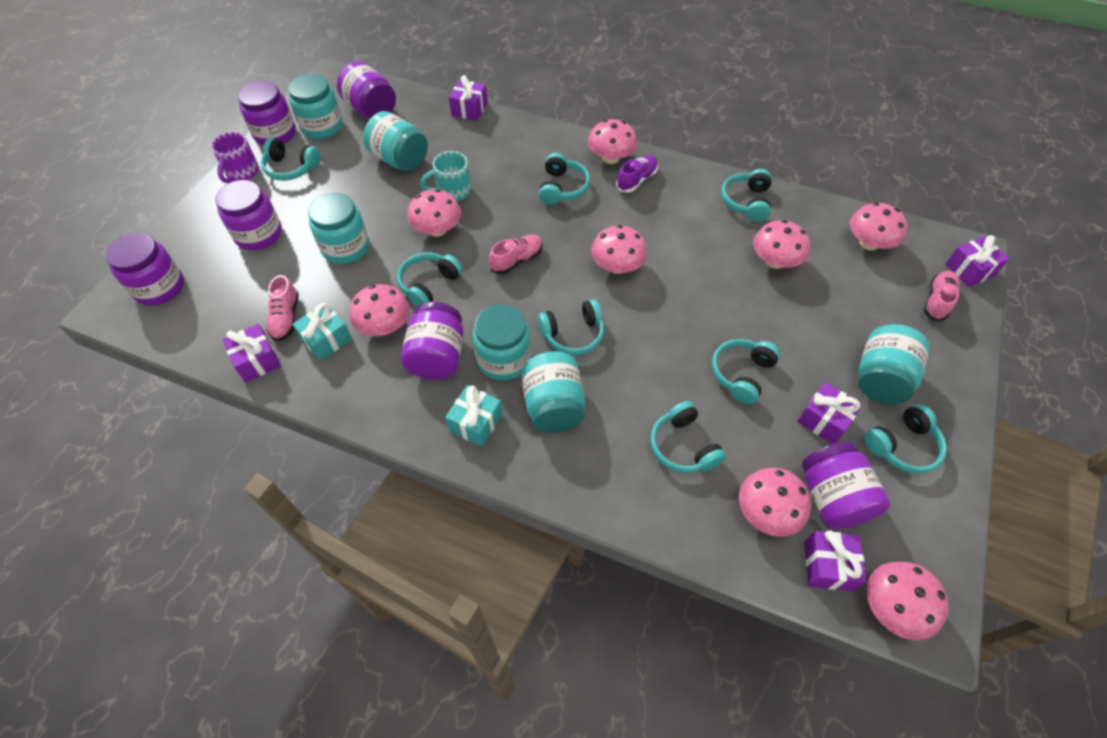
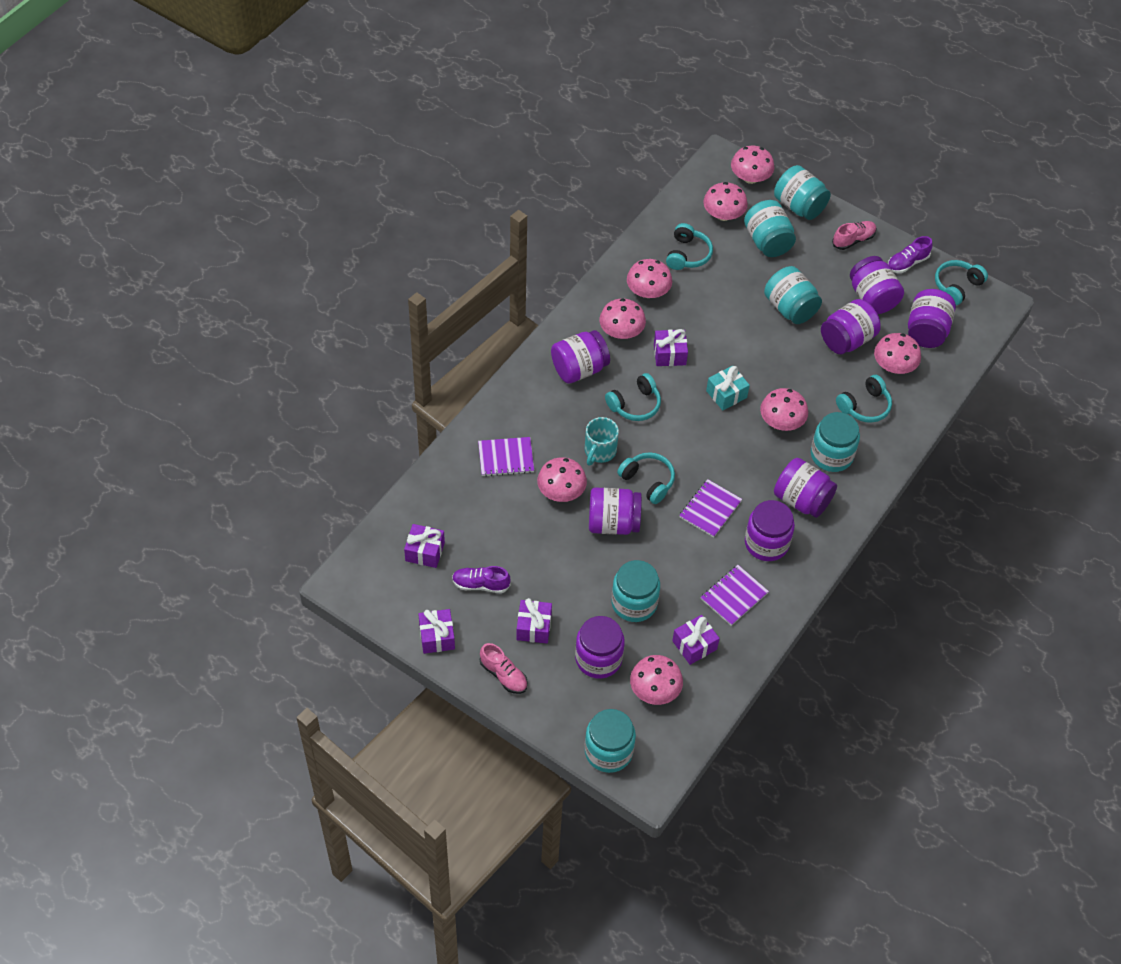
pink shoe: [266,275,299,341] [489,235,543,274] [924,271,960,321] = 3 -> [480,643,527,694] [832,221,877,250] = 2
purple jar: [105,233,184,306] [215,180,282,250] [238,81,296,146] [337,62,396,118] [401,302,463,380] [802,442,890,530] = 6 -> [551,330,610,384] [575,616,625,679] [589,487,642,535] [745,500,795,561] [774,458,837,518] [821,299,881,354] [850,256,904,314] [908,289,956,348] = 8
purple mug: [211,132,259,183] = 1 -> none = 0
purple notebook: none = 0 -> [478,437,534,476] [679,479,742,537] [701,565,769,626] = 3
purple shoe: [616,155,658,193] = 1 -> [452,566,511,593] [888,236,933,273] = 2
turquoise gift: [292,303,352,361] [445,385,502,447] = 2 -> [706,365,750,410] = 1
turquoise headphones: [261,138,321,181] [397,252,463,307] [538,299,604,355] [539,153,590,205] [650,401,726,473] [712,339,781,404] [721,169,772,222] [864,404,947,474] = 8 -> [605,373,661,421] [617,452,675,504] [666,223,713,270] [836,375,892,423] [935,260,988,305] = 5

